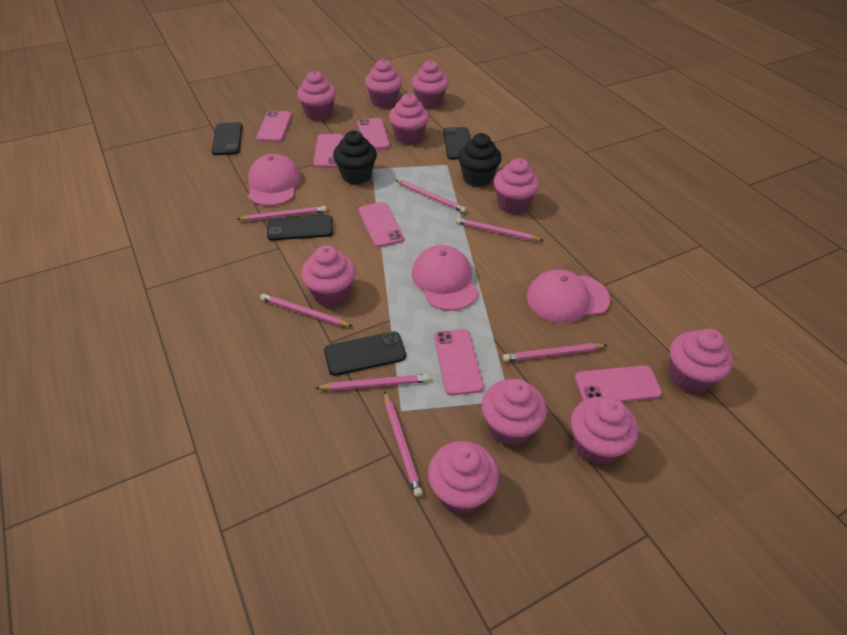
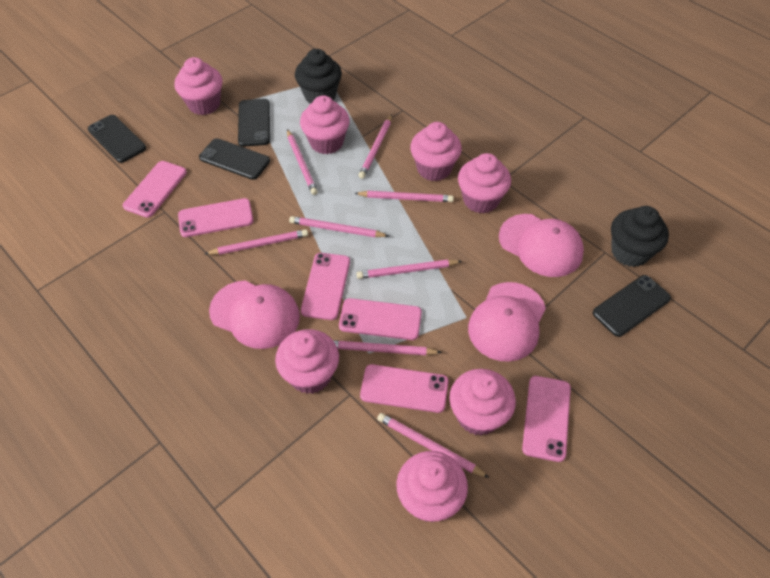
pink cupcake: [297,71,336,121] [301,245,356,307] [365,59,402,108] [389,93,429,145] [411,60,449,109] [428,441,499,514] [482,379,547,446] [494,158,539,214] [571,397,638,465] [668,329,733,393] = 10 -> [174,57,222,115] [275,329,339,394] [300,95,350,154] [396,451,468,522] [410,122,462,181] [449,369,516,436] [458,153,511,213] = 7
pink pencil: [236,206,327,221] [260,294,353,327] [316,374,430,391] [384,391,423,497] [396,180,466,213] [456,218,544,241] [503,343,607,362] = 7 -> [205,229,308,255] [287,129,318,195] [289,216,389,237] [333,340,442,355] [354,191,454,202] [356,259,462,279] [359,114,392,179] [377,413,489,478] = 8

